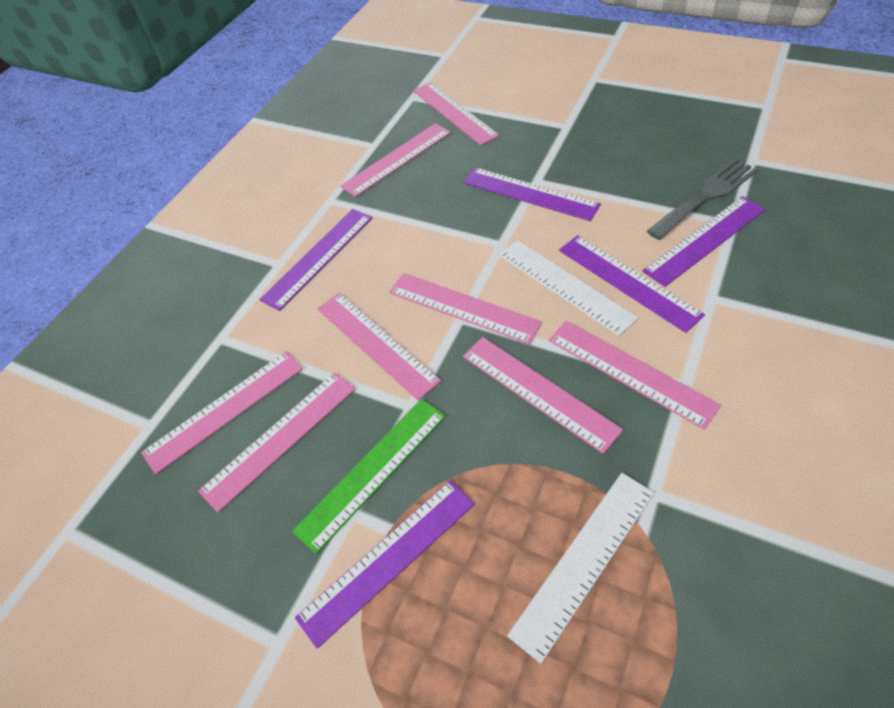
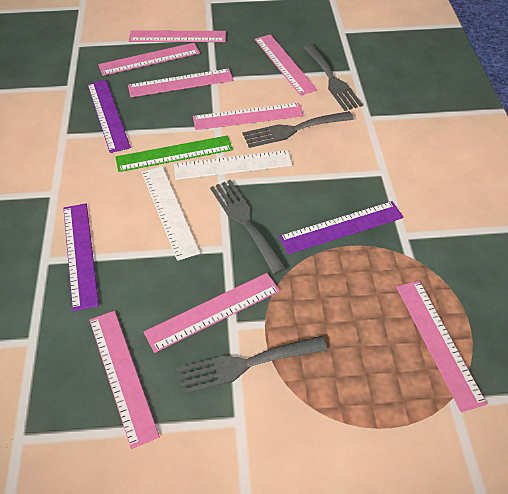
grey fork: [647,158,758,240] = 1 -> [176,336,327,395] [210,180,287,275] [243,111,354,148] [303,44,363,111] = 4
purple ruler: [259,209,372,311] [295,480,475,649] [464,168,601,221] [559,235,705,333] [642,196,765,287] = 5 -> [63,203,99,311] [87,80,131,153] [279,201,404,254] = 3

